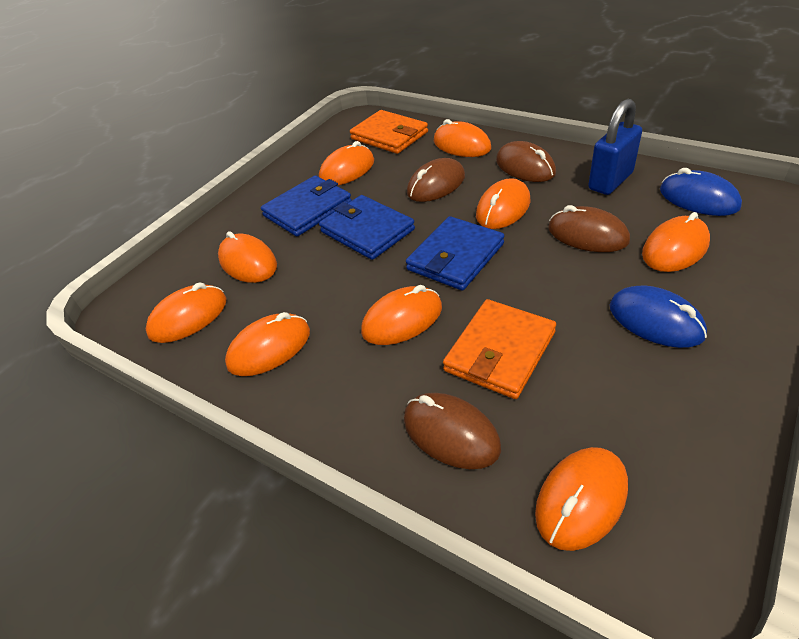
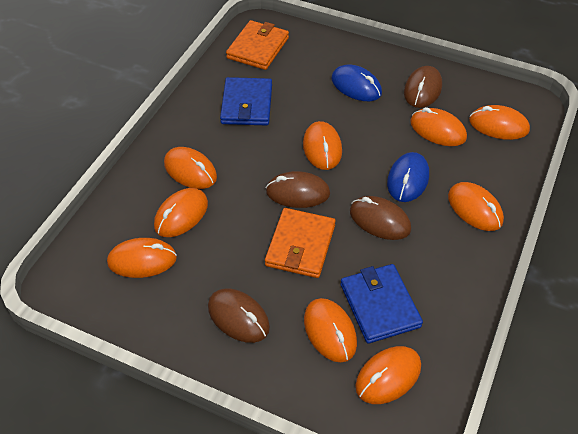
blue padlock: [588,99,642,195] = 1 -> none = 0
blue wallet: [261,175,352,236] [319,195,415,260] [406,216,504,291] = 3 -> [220,77,272,126] [341,264,423,344] = 2

